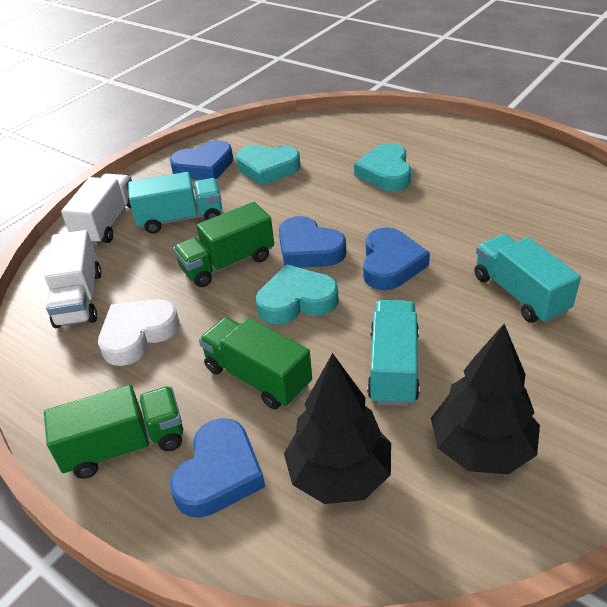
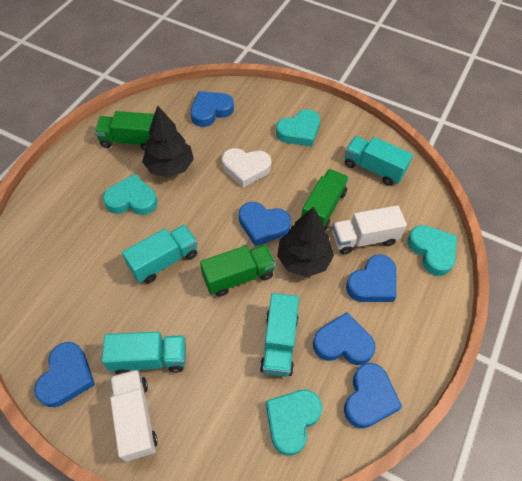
blue heart: [170,140,233,180] [170,418,265,518] [279,216,346,268] [363,227,430,290] = 4 -> [34,342,95,407] [191,91,234,127] [239,202,291,246] [313,312,376,365] [344,363,402,429] [346,254,396,302] = 6
turquoise heart: [236,145,300,186] [256,264,339,325] [354,143,411,191] = 3 -> [103,174,157,215] [266,390,322,456] [276,109,320,147] [408,225,457,276] = 4
turquoise truck: [128,172,222,234] [367,300,420,406] [475,234,581,323] = 3 -> [102,332,186,374] [122,225,198,283] [260,293,299,377] [345,136,413,186] = 4

